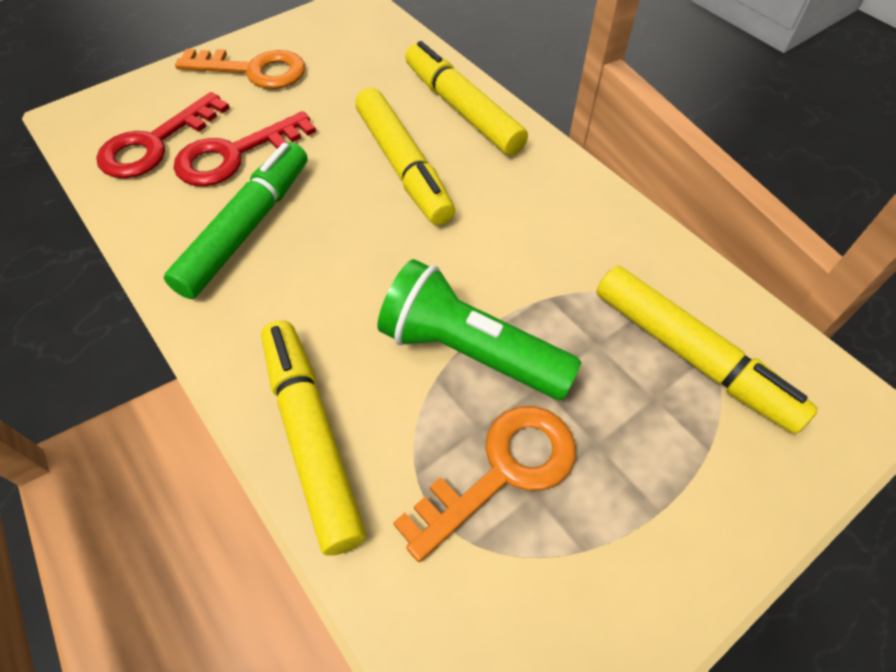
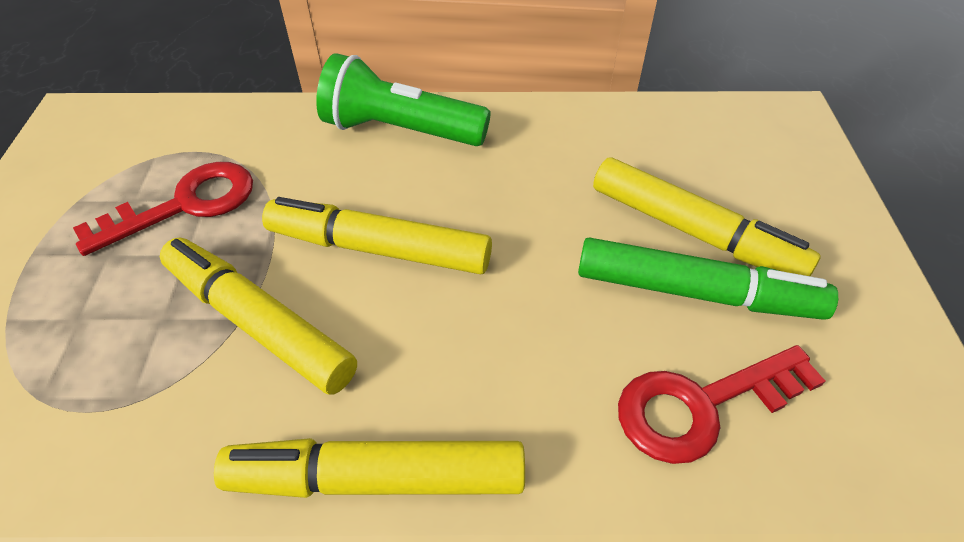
orange key: [175,49,305,89] [393,406,576,562] = 2 -> none = 0

